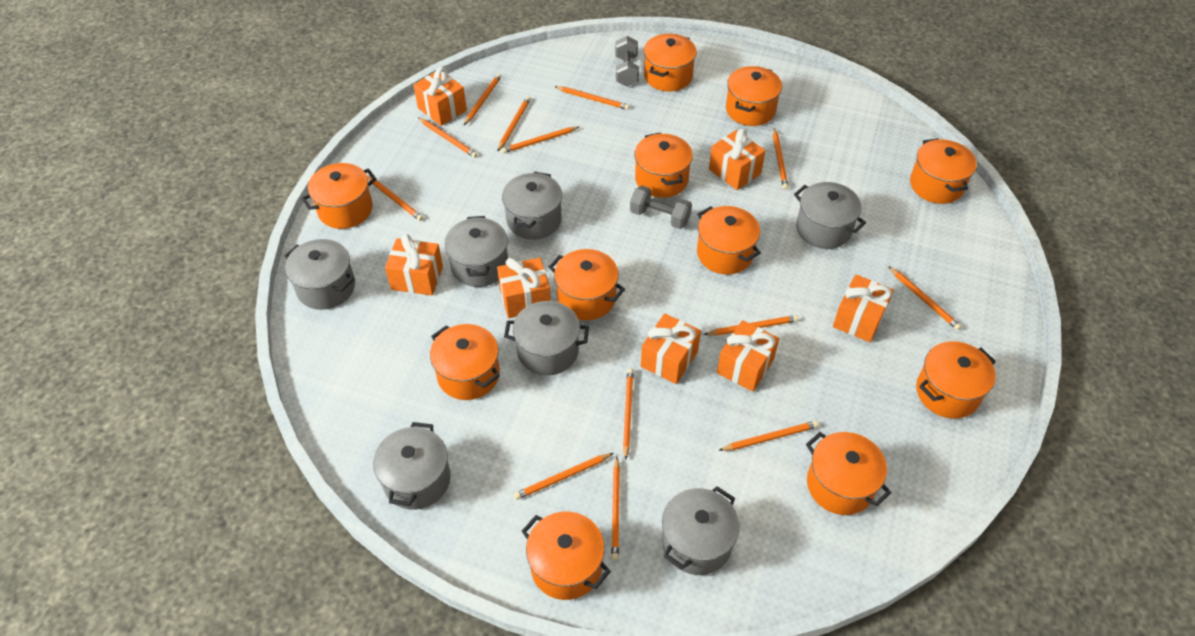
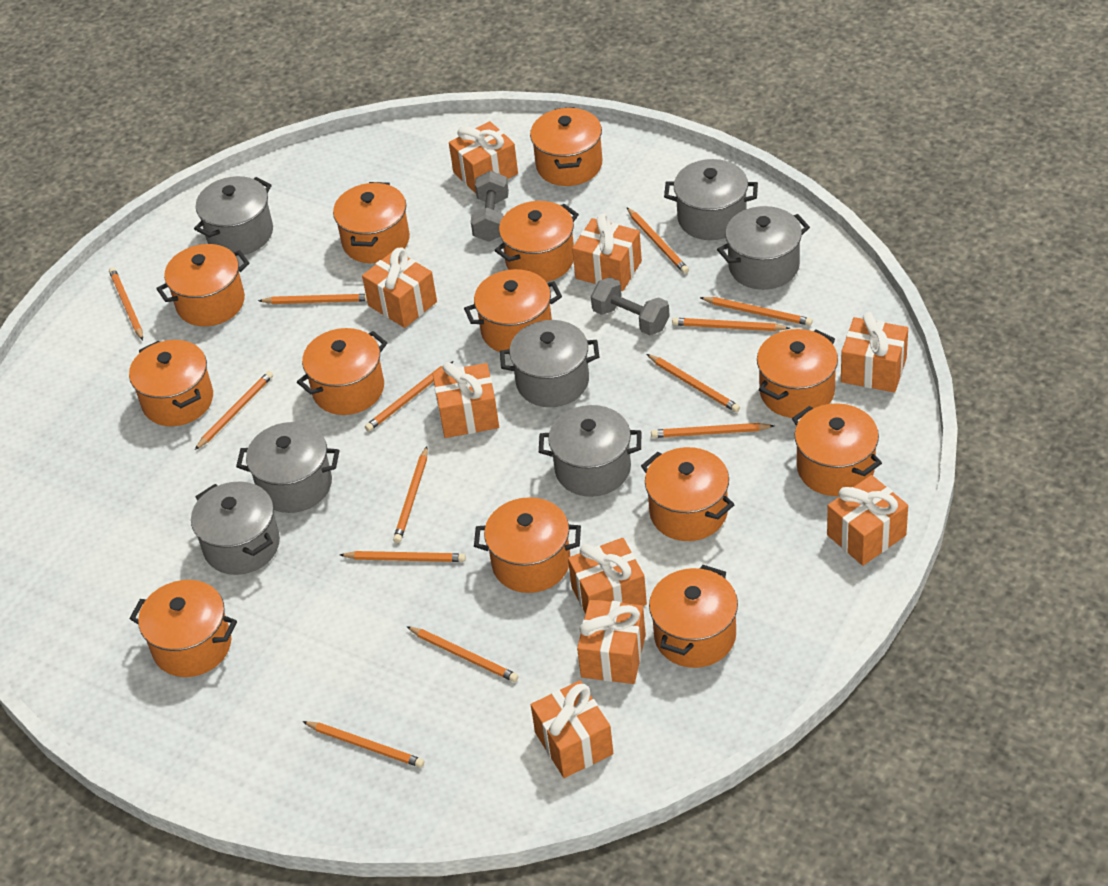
orange gift: [385,234,443,295] [413,67,467,126] [497,258,551,318] [641,313,701,384] [709,129,765,190] [717,320,779,392] [833,275,894,342] = 7 -> [362,247,437,328] [433,362,499,438] [449,121,518,194] [531,680,613,778] [568,538,647,614] [572,213,642,291] [577,599,646,684] [827,475,908,566] [841,312,908,393] = 9
orange pot: [301,163,377,229] [430,324,500,400] [522,512,611,600] [549,249,625,320] [635,133,693,198] [644,34,697,91] [697,206,761,275] [726,66,782,126] [806,432,891,515] [910,138,977,204] [916,341,996,419] = 11 -> [129,340,213,426] [129,580,237,677] [156,244,250,326] [297,328,387,415] [333,182,410,263] [464,269,562,352] [474,497,581,593] [495,201,579,282] [530,107,602,186] [641,447,735,541] [649,565,738,668] [757,329,838,418] [792,403,882,496] = 13

